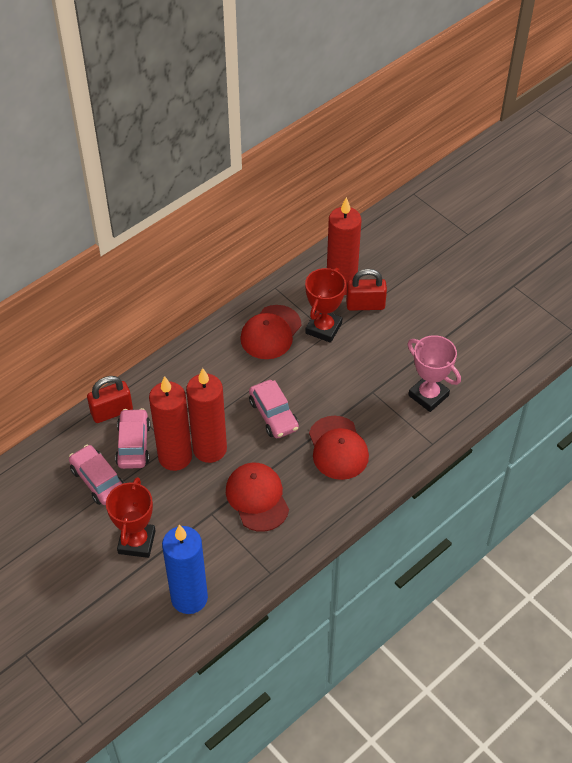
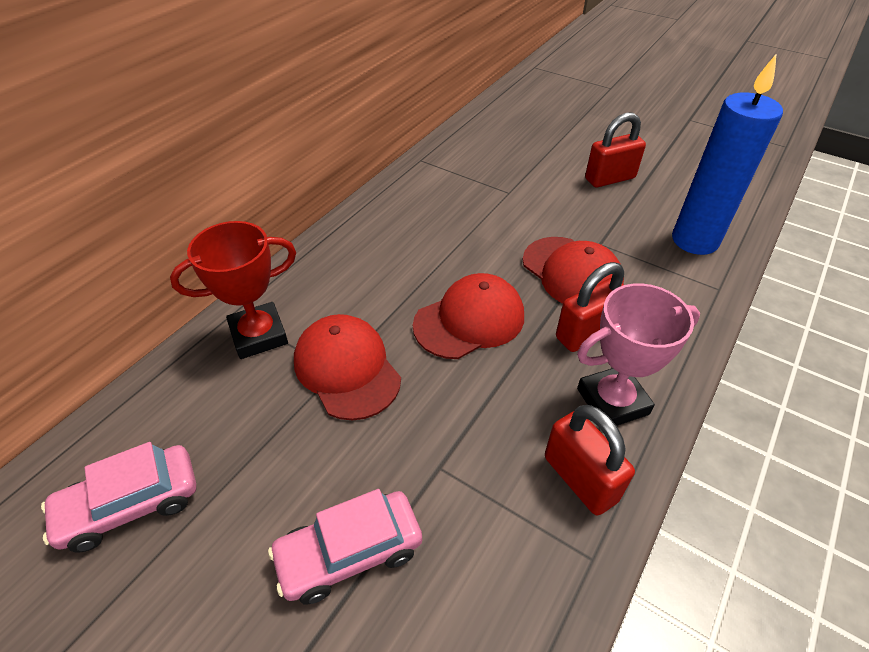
pink car: [69,445,124,505] [115,408,151,469] [249,380,299,438] = 3 -> [41,442,196,553] [268,489,422,605] = 2
red candle: [149,376,192,471] [186,368,227,463] [327,197,361,295] = 3 -> none = 0
red padlock: [87,376,133,423] [346,269,387,311] = 2 -> [545,405,635,516] [556,262,624,352] [585,113,646,187] = 3
red trophy: [106,477,156,558] [305,268,346,343] = 2 -> [170,221,296,359] = 1

